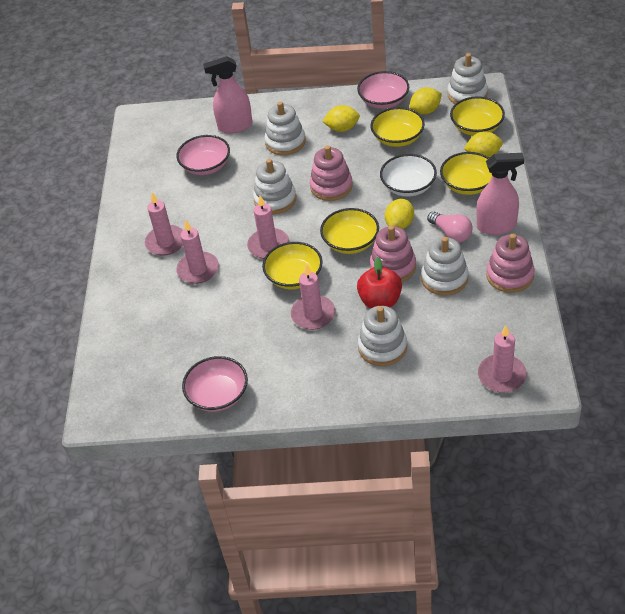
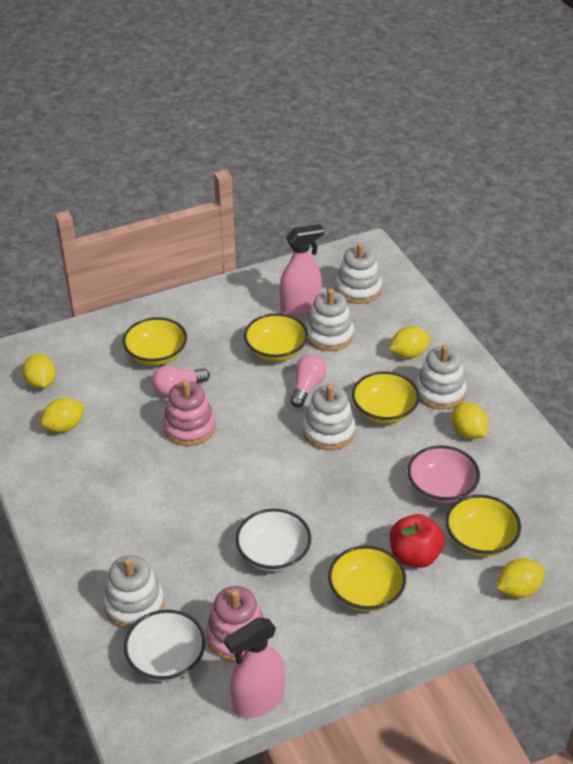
pink bowl: [176,135,230,175] [182,356,248,412] [357,71,409,109] = 3 -> [408,445,480,503] = 1
pink candle: [145,193,183,256] [176,220,219,284] [247,196,289,259] [291,264,335,330] [478,325,527,393] = 5 -> none = 0
pink light bulb: [427,211,473,242] = 1 -> [152,365,210,397] [290,355,326,407] = 2
pink stacking toy: [310,145,353,201] [370,225,416,282] [486,234,535,293] = 3 -> [163,380,216,446] [206,586,264,662] = 2
white bowl: [380,154,437,197] = 1 -> [124,610,206,681] [236,509,311,571] = 2
yellow lemon: [322,105,360,132] [385,199,414,229] [409,87,442,114] [464,131,503,158] = 4 -> [22,354,56,389] [40,398,85,432] [389,326,430,358] [451,403,488,439] [496,558,545,598] = 5

